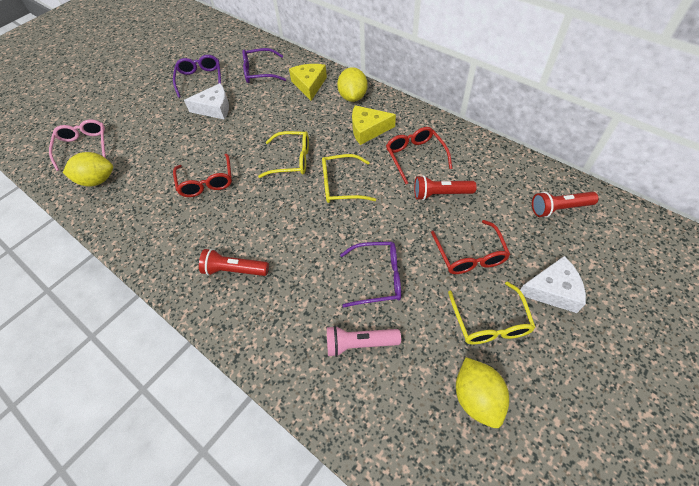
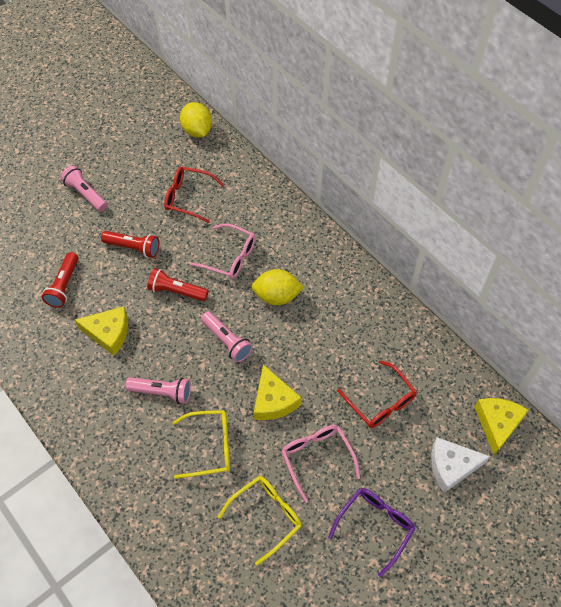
pink flashlight: [327,326,401,357] = 1 -> [60,166,107,212] [125,377,191,404] [201,312,253,362] = 3
pink glasses: [49,119,106,171] = 1 -> [190,223,256,279] [282,425,360,503] = 2
purple glasses: [173,55,221,98] [242,48,286,83] [340,242,401,307] = 3 -> [328,488,415,577] = 1
red glasses: [173,154,232,197] [386,127,452,184] [431,220,510,274] = 3 -> [164,167,224,223] [337,360,417,428] = 2
white cheese: [184,83,229,120] [517,256,586,313] = 2 -> [431,437,490,493] = 1
yellow cheese: [289,64,327,101] [352,105,396,145] = 2 -> [75,306,128,356] [254,364,301,420] [474,398,529,456] = 3
yellow glasses: [258,131,309,178] [322,154,376,203] [448,282,536,344] = 3 -> [173,410,230,479] [218,476,302,566] = 2
yellow lemon: [63,152,113,187] [337,67,367,102] [456,357,509,428] = 3 -> [180,102,212,138] [252,269,304,305] = 2

